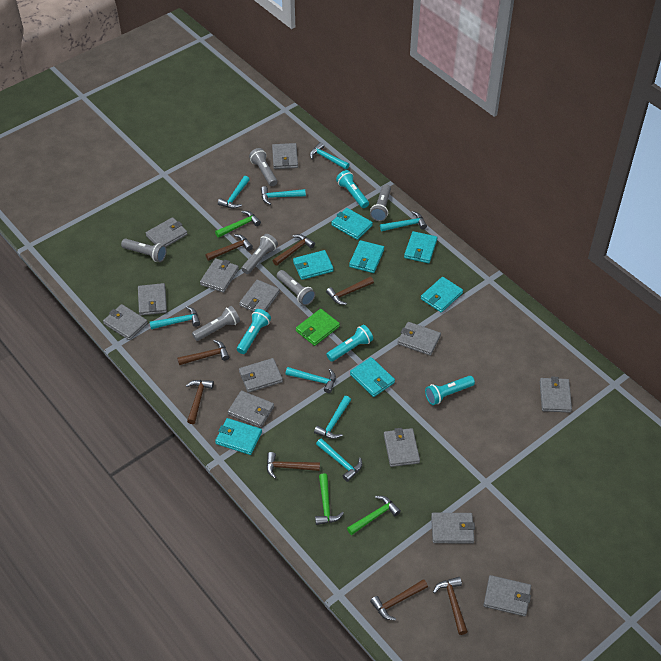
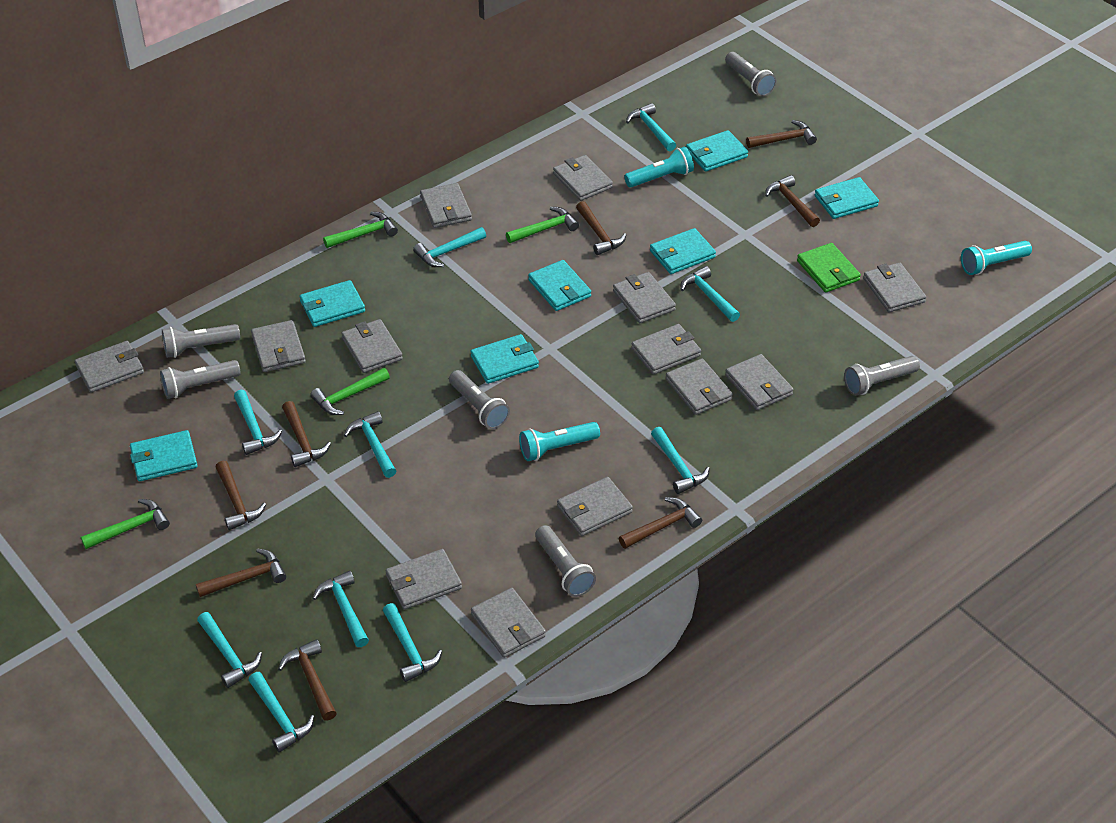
green hammer: [215,211,261,238] [315,473,344,525] [347,496,401,535] = 3 -> [81,499,170,549] [310,368,390,415] [323,212,398,248] [506,207,579,243] = 4
turquoise flashlight: [237,309,271,354] [326,325,373,362] [336,170,369,208] [425,376,475,405] = 4 -> [519,422,600,461] [624,147,694,188] [961,241,1032,275] = 3
turquoise hammer: [150,306,200,329] [218,176,250,209] [261,186,306,205] [285,367,336,393] [310,142,350,170] [314,396,351,439] [316,438,362,482] [380,211,427,231] = 8 -> [197,612,262,688] [234,390,282,455] [248,672,315,752] [312,571,369,647] [344,411,396,478] [383,603,442,682] [413,227,486,267] [626,103,676,151] [651,427,710,494] [681,266,740,322] = 10

